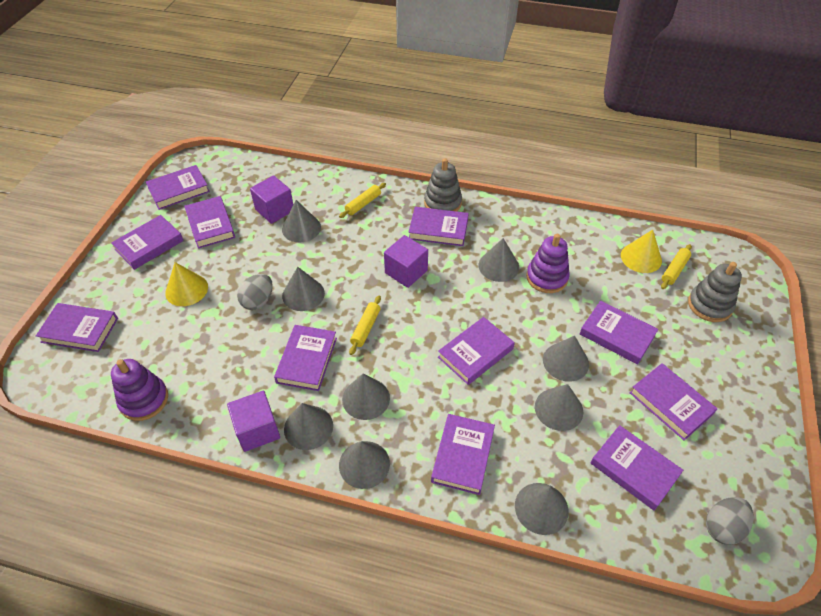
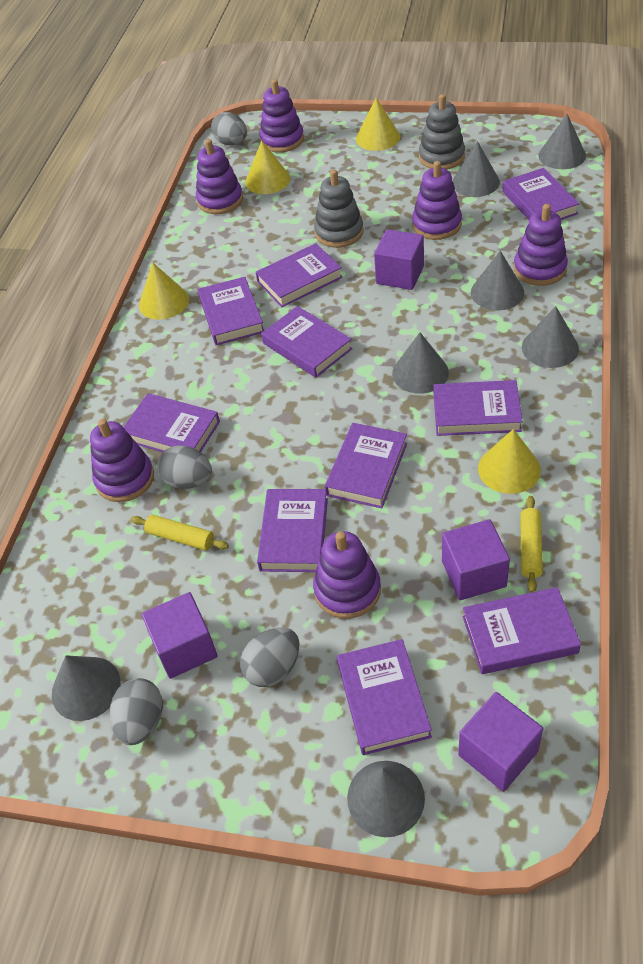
grey cone: [282,200,321,242] [282,267,325,311] [284,403,333,450] [339,441,390,489] [342,373,390,420] [478,238,519,282] [515,483,569,535] [535,384,583,431] [543,336,589,382] = 9 -> [52,655,121,721] [347,761,425,837] [392,332,449,394] [452,141,500,197] [471,251,524,310] [522,306,579,368] [538,114,586,169] = 7
grey egg: [237,274,273,310] [706,497,754,545] = 2 -> [110,678,163,745] [157,445,212,489] [211,112,247,145] [240,627,299,687] = 4
purple book: [36,303,118,352] [111,215,184,270] [146,165,210,210] [184,196,235,249] [274,325,337,391] [408,207,469,246] [431,414,495,495] [438,317,515,385] [580,301,658,365] [591,425,683,511] [630,363,717,441] = 11 -> [124,393,220,452] [198,277,264,345] [256,243,343,307] [257,489,328,572] [261,306,352,378] [325,423,407,509] [337,639,432,755] [434,380,523,436] [463,587,581,674] [502,168,580,220] = 10
purple cube: [227,391,280,452] [250,175,293,224] [384,235,428,288] = 3 -> [142,592,218,679] [374,229,424,290] [442,519,510,600] [458,692,543,792] = 4
purple stacking toy: [111,359,168,421] [526,234,570,293] = 2 -> [90,419,154,502] [196,139,243,214] [260,79,304,153] [313,531,381,619] [412,161,462,240] [514,204,568,286] = 6
yellow cone: [165,262,208,306] [621,230,662,273] = 2 -> [139,262,189,320] [245,140,290,194] [356,98,400,151] [478,429,541,494] = 4
yellow rolling pin: [339,183,386,218] [349,296,381,355] [661,244,692,289] = 3 -> [131,515,229,551] [520,496,543,593] = 2

